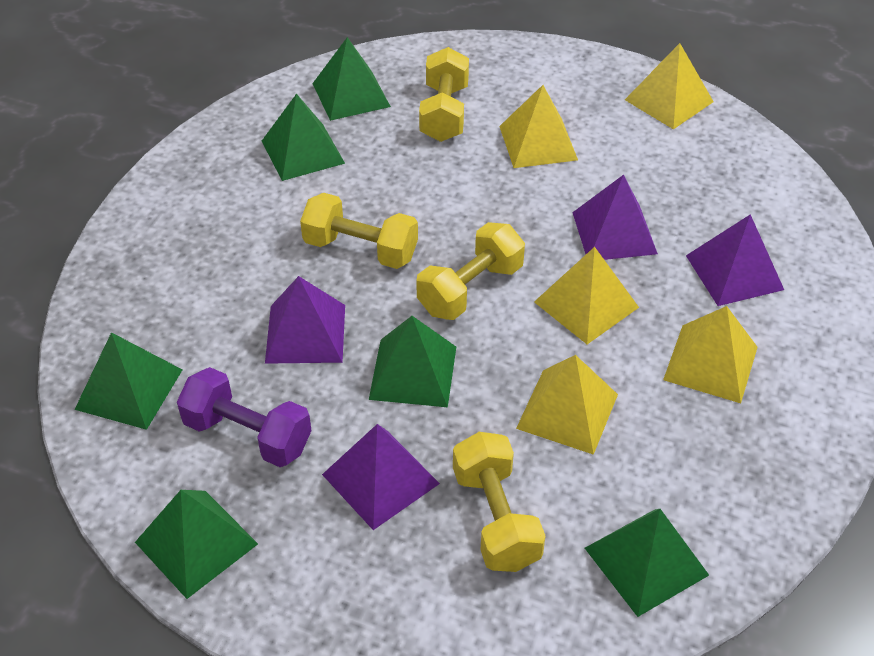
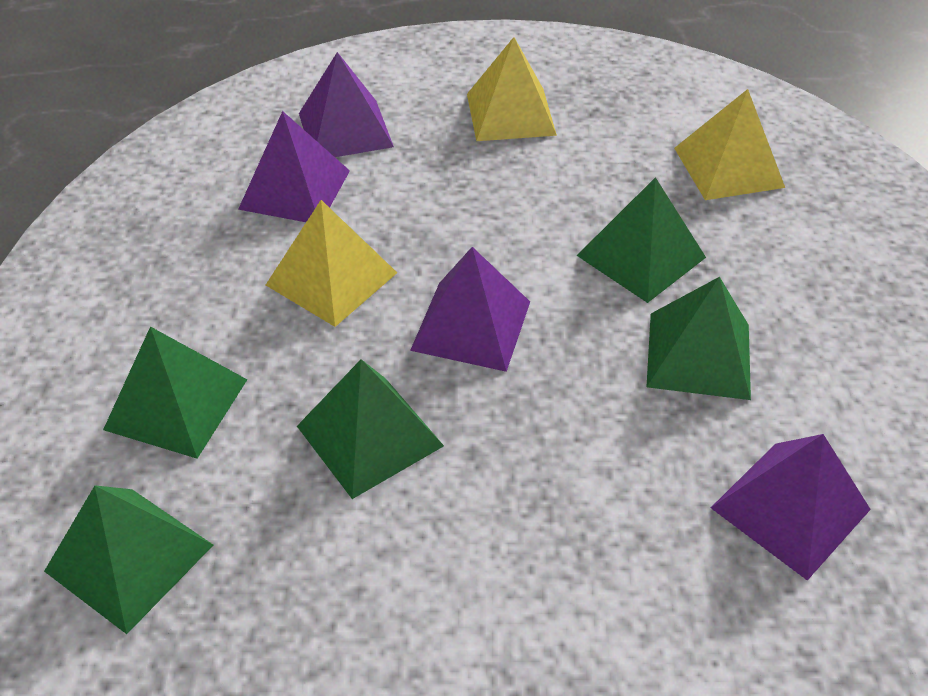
green pyramid: [75,332,182,430] [135,490,258,599] [262,94,345,181] [312,37,391,121] [369,316,456,407] [585,509,709,617] = 6 -> [44,485,213,634] [103,327,247,459] [297,359,444,499] [577,177,706,303] [646,277,751,400] = 5
purple dumbbell: [177,367,312,467] = 1 -> none = 0
yellow dumbbell: [300,193,418,269] [416,222,525,320] [419,47,469,142] [453,432,545,572] = 4 -> none = 0
yellow pyramid: [499,85,578,168] [516,355,618,455] [534,247,639,344] [625,43,714,129] [663,306,758,403] = 5 -> [266,200,397,327] [467,37,557,141] [674,89,785,200] = 3

